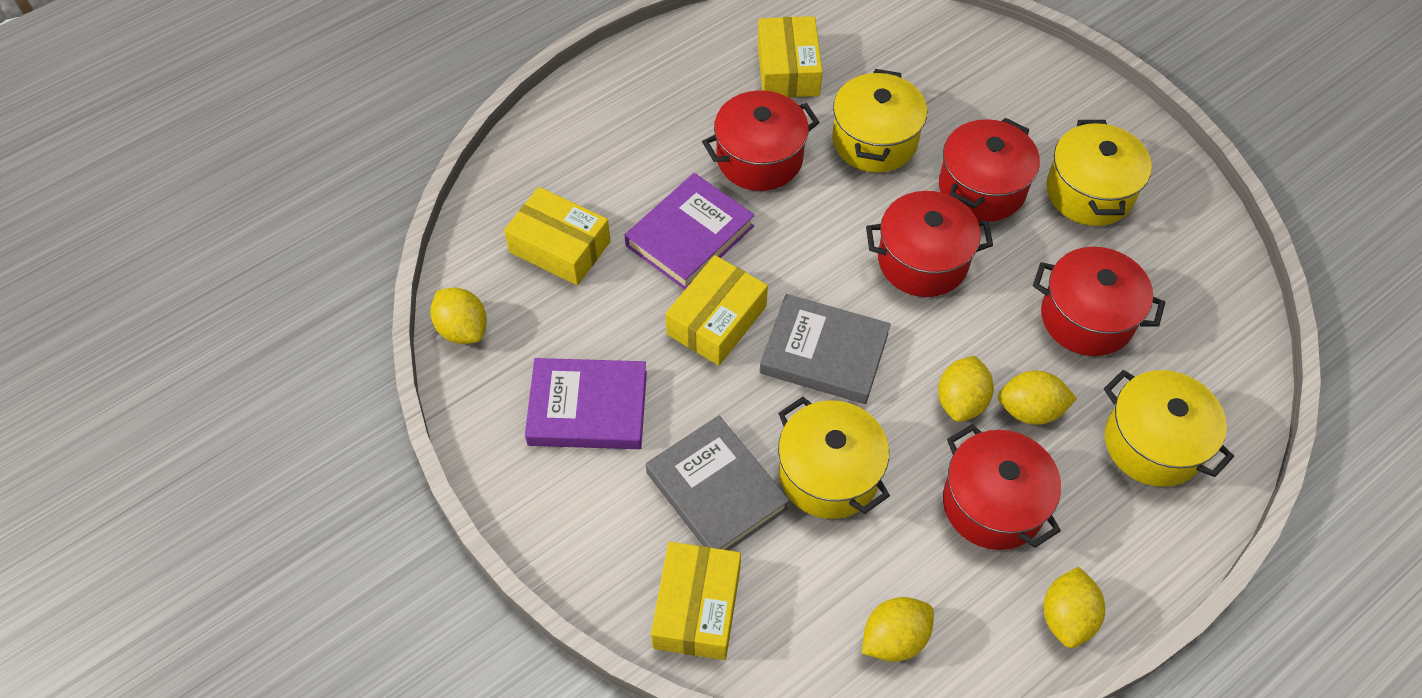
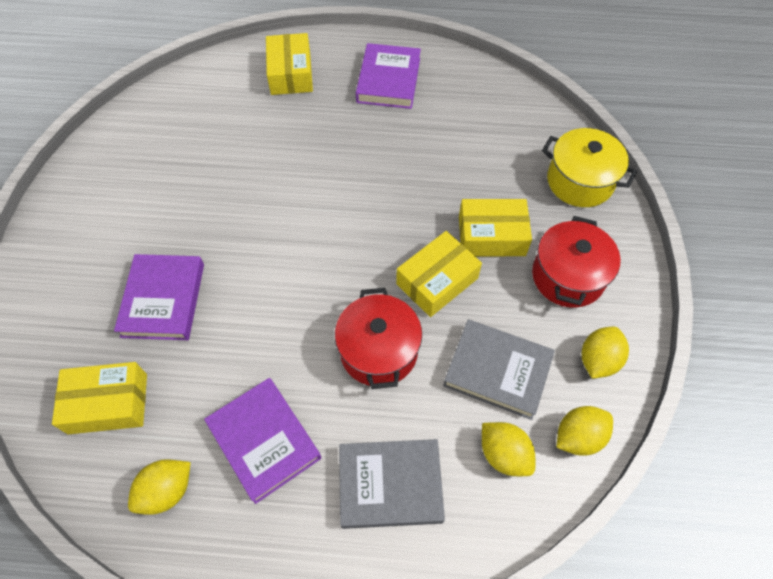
purple book: [525,358,647,449] [625,173,755,290] = 2 -> [114,254,204,340] [204,378,321,504] [356,43,421,109] = 3
red pot: [702,90,820,191] [866,191,993,297] [939,118,1040,222] [943,424,1061,550] [1033,247,1165,356] = 5 -> [335,288,422,389] [532,216,621,307] = 2
yellow lemon: [430,288,487,344] [862,597,934,662] [938,356,994,422] [998,370,1077,425] [1043,567,1105,648] = 5 -> [128,459,191,515] [482,422,535,476] [556,406,613,456] [582,327,629,379] = 4
yellow pot: [778,397,890,519] [832,69,927,173] [1046,120,1152,226] [1104,370,1234,487] = 4 -> [542,128,637,207] = 1

